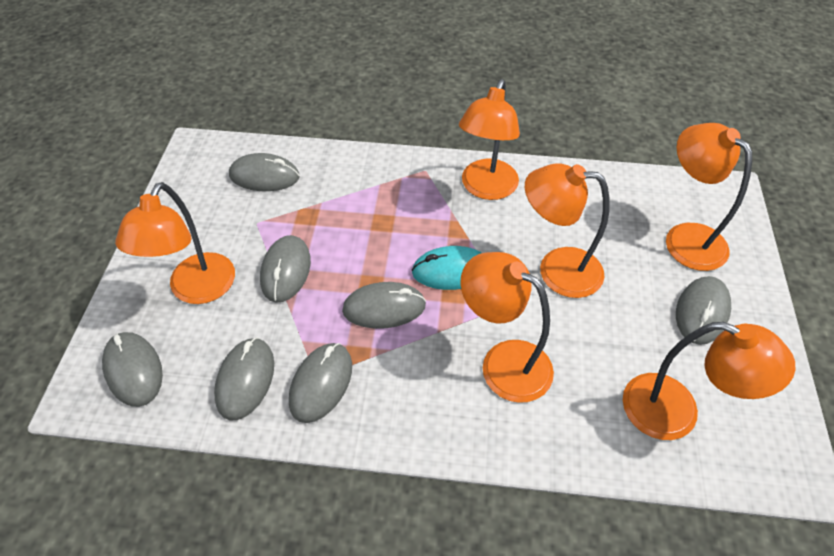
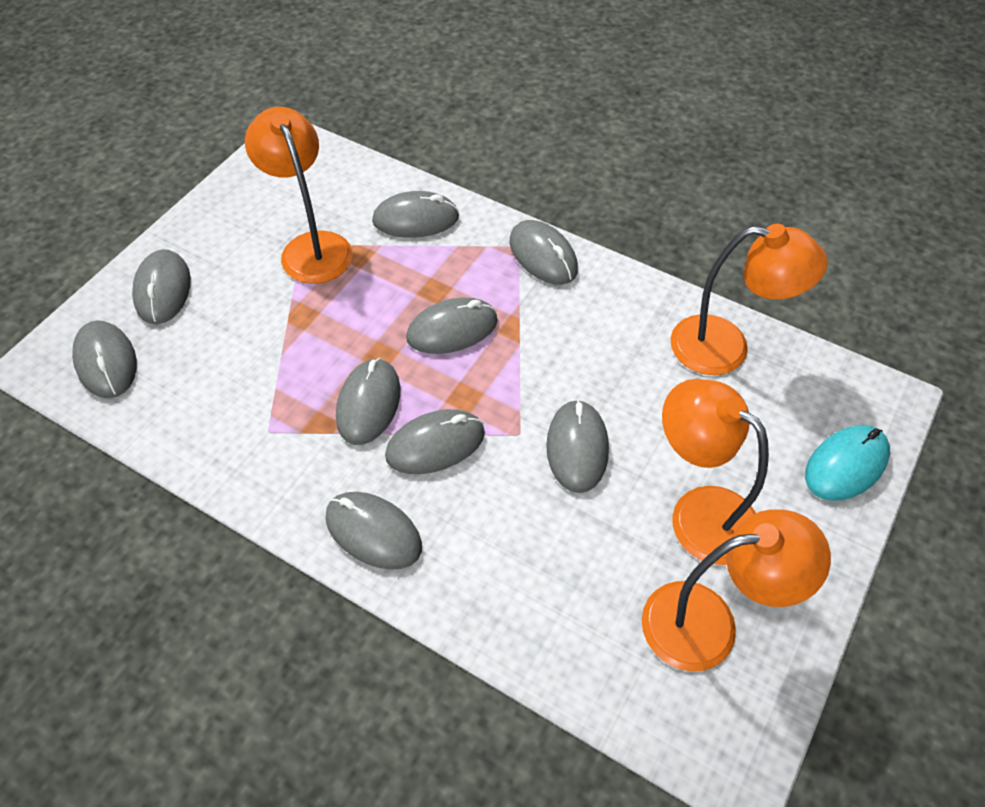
grey mouse: [102,332,163,407] [214,337,274,420] [229,153,300,191] [260,235,311,302] [289,343,352,423] [342,282,426,329] [676,276,731,345] = 7 -> [72,320,137,398] [132,249,191,324] [325,492,422,570] [336,358,400,445] [372,191,459,238] [385,409,485,474] [406,298,498,354] [509,220,578,285] [546,399,609,493] = 9
orange lamp: [115,182,235,304] [459,79,520,200] [460,252,554,403] [525,163,610,298] [623,322,795,440] [666,123,752,271] = 6 -> [245,107,353,284] [642,509,831,671] [662,379,769,565] [671,224,828,375] = 4

